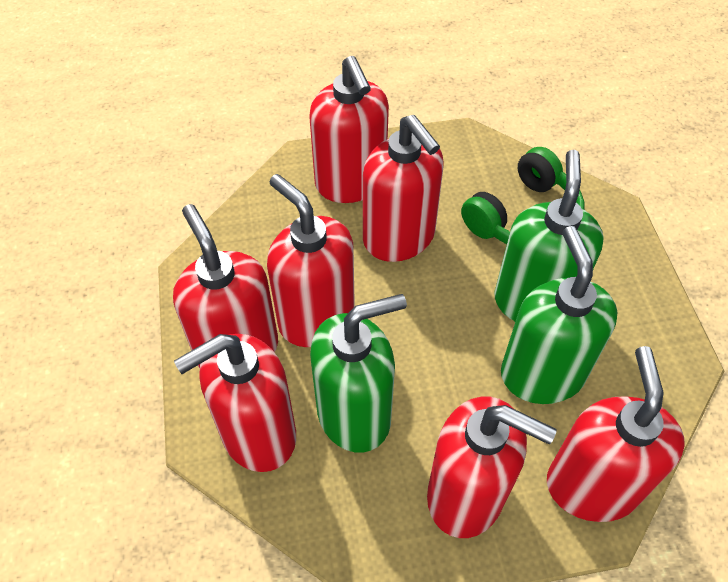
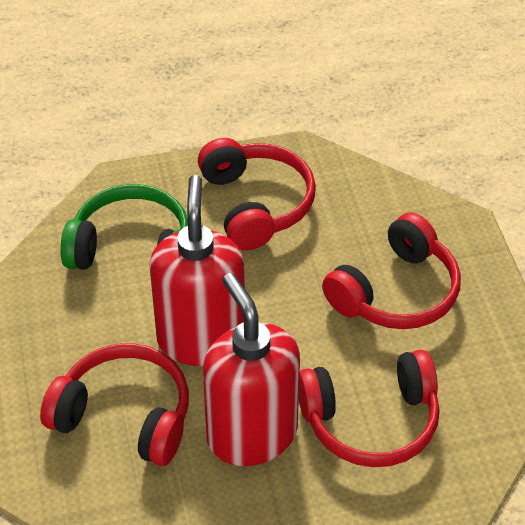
green soap dispenser: [310,294,407,453] [494,150,604,321] [501,226,618,404] = 3 -> none = 0
red headphones: none = 0 -> [40,343,189,466] [198,138,316,250] [299,350,440,467] [322,213,461,329] = 4
red soap dispenser: [173,204,278,369] [174,334,296,472] [267,174,355,347] [309,56,389,203] [363,115,444,262] [427,397,557,538] [547,346,685,522] = 7 -> [149,175,245,366] [203,273,300,466] = 2

